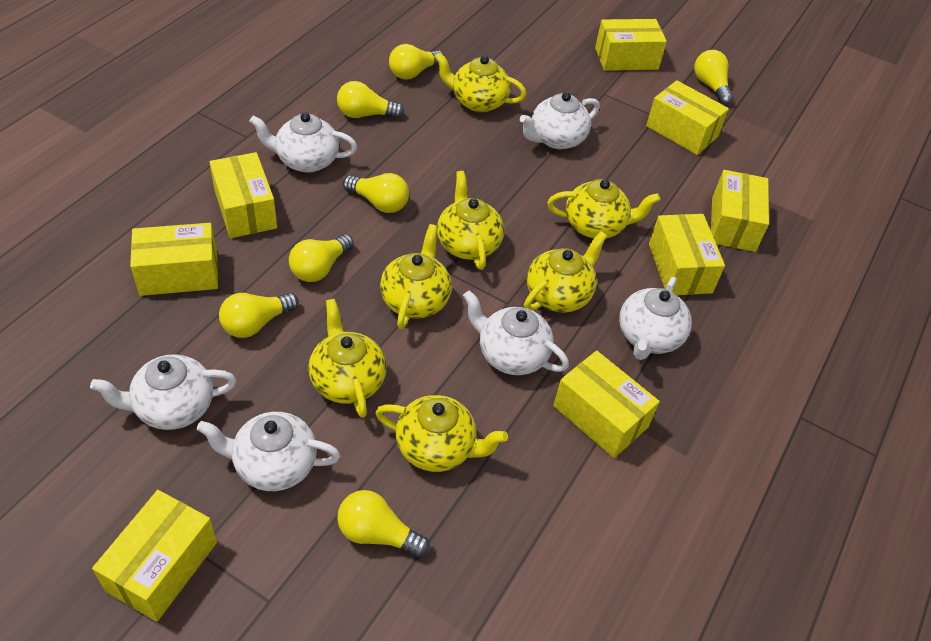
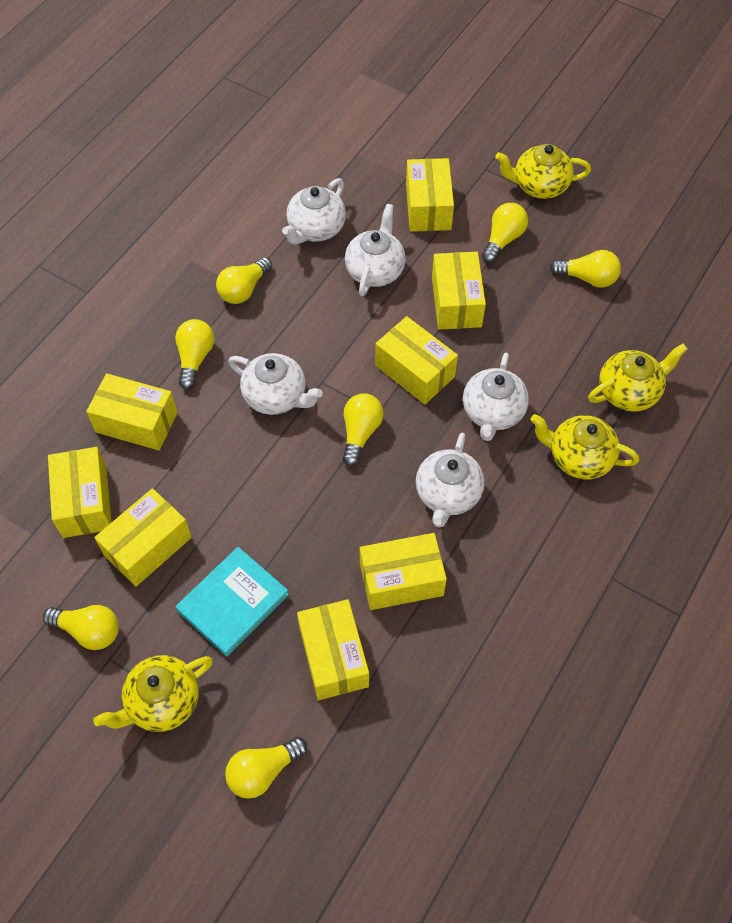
turquoise book: none = 0 -> [176,547,289,657] = 1
white teapot: [90,354,237,430] [197,412,341,491] [249,112,357,173] [463,290,569,375] [520,92,600,149] [619,277,692,360] = 6 -> [228,353,323,415] [282,178,346,245] [345,204,406,296] [416,433,485,527] [463,353,529,441] = 5
yellow teapot: [308,299,386,418] [375,395,508,472] [380,224,452,329] [434,52,527,112] [437,171,504,270] [524,231,607,312] [547,179,661,238] = 7 -> [93,655,213,732] [495,144,591,199] [531,414,639,479] [588,344,687,412] = 4

